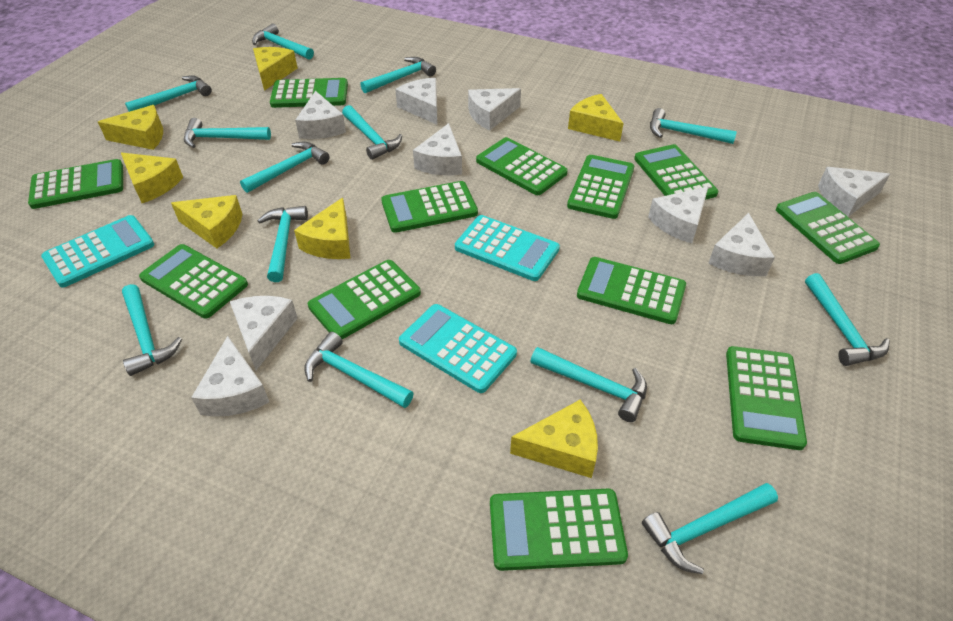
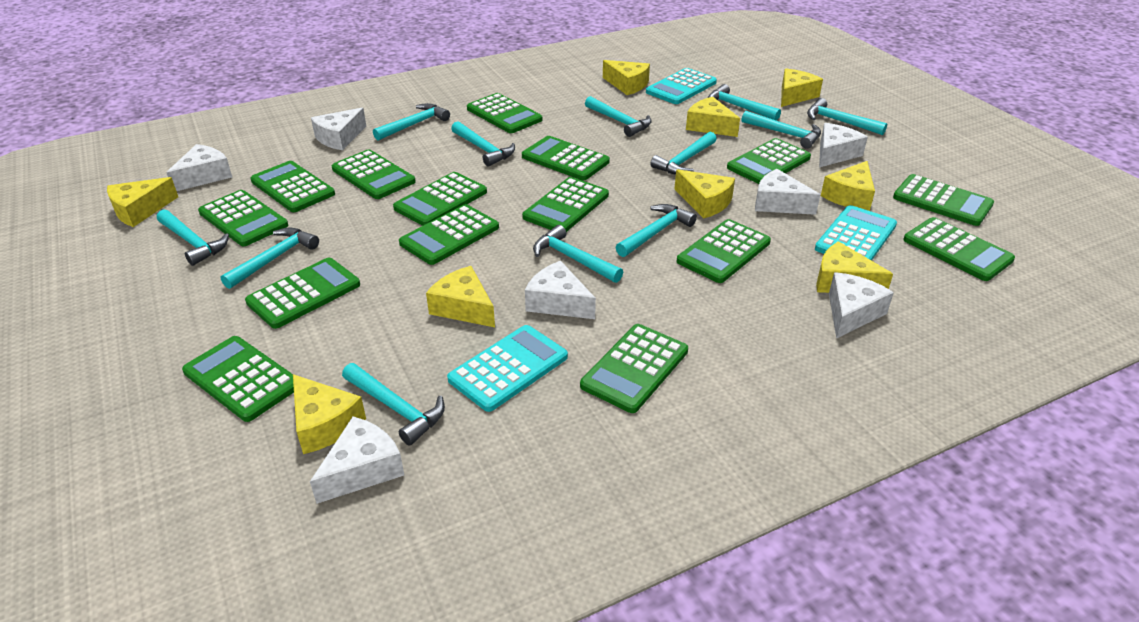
green calculator: [28,159,123,209] [139,244,248,319] [270,78,348,108] [308,260,421,339] [381,181,478,233] [476,137,568,195] [490,489,628,571] [567,155,634,219] [577,257,686,324] [634,144,718,200] [726,346,807,450] [776,192,880,264] = 12 -> [182,336,294,422] [198,190,288,246] [245,258,360,329] [250,161,335,212] [332,149,416,199] [393,172,487,226] [399,204,499,265] [467,93,543,133] [522,136,610,180] [522,177,609,232] [580,324,688,413] [677,219,771,283] [727,138,811,184] [893,174,994,226] [903,217,1015,281] = 15
turquoise hammer: [122,284,182,376] [125,75,212,112] [184,118,271,148] [240,142,330,193] [252,23,314,60] [258,206,308,282] [304,332,414,408] [342,105,402,160] [360,57,436,93] [530,347,647,422] [642,483,778,574] [650,108,737,144] [805,273,890,366] = 13 -> [157,209,229,266] [220,227,319,289] [342,363,445,445] [373,103,450,141] [451,121,515,166] [533,225,623,283] [585,96,652,137] [616,204,697,257] [650,132,717,175] [708,84,781,121] [742,111,821,149] [807,98,887,135] = 12
white cheese: [191,336,269,417] [230,296,298,370] [295,91,346,139] [395,78,437,125] [413,123,462,175] [468,88,521,131] [648,186,709,244] [708,213,775,276] [818,167,890,217] = 9 -> [166,144,232,191] [310,417,404,504] [311,108,366,150] [525,261,596,319] [755,169,820,215] [819,123,868,168] [829,272,894,339] = 7
yellow cheese: [98,105,163,150] [121,152,183,203] [171,195,242,248] [253,47,298,91] [294,198,350,259] [510,400,598,478] [568,94,624,142] = 7 -> [107,177,178,227] [293,374,366,454] [426,266,495,327] [603,60,650,95] [674,169,735,219] [686,97,740,137] [781,69,823,107] [816,241,893,293] [821,161,875,211] = 9

